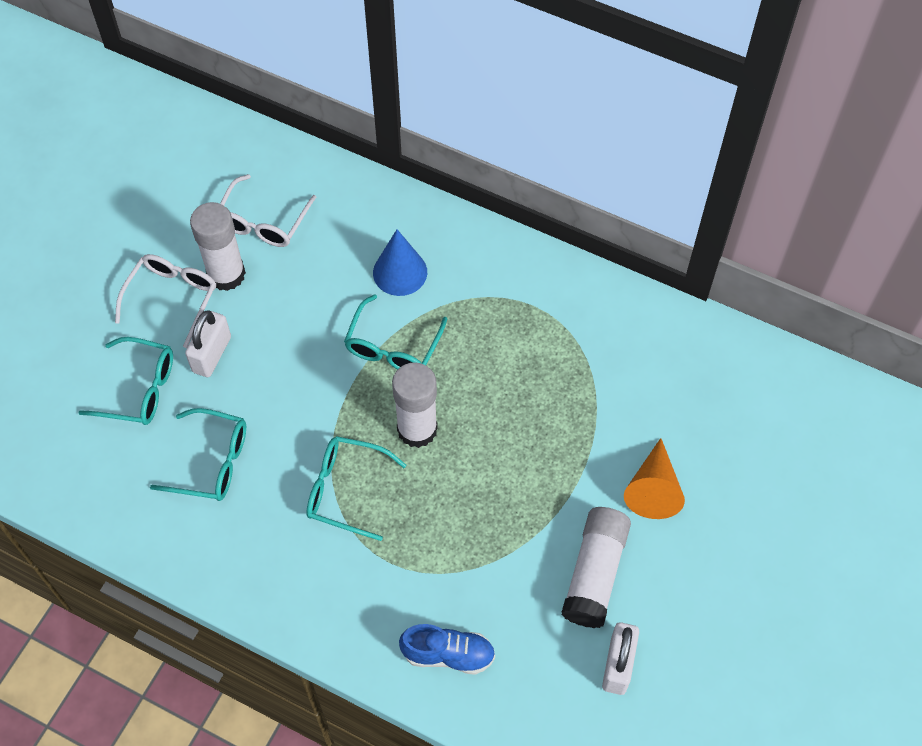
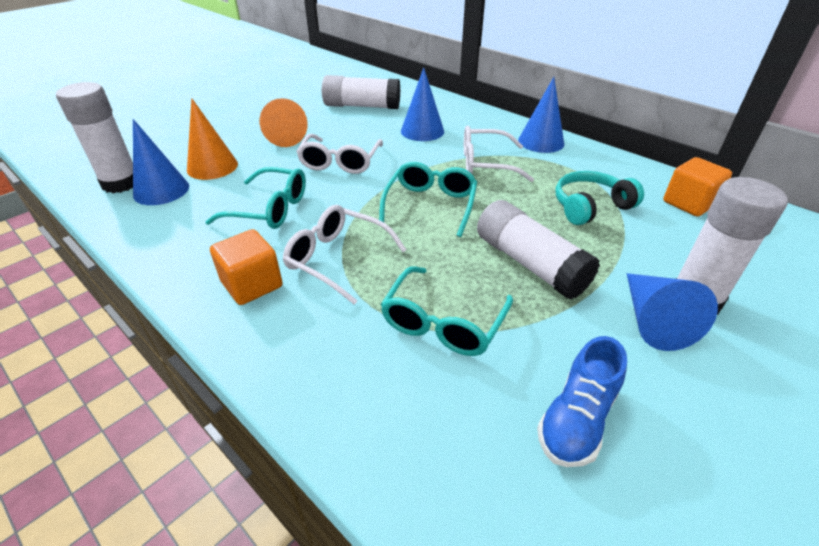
blue cone: [373,229,427,296] = 1 -> [133,119,189,205] [401,67,444,141] [518,77,564,153] [627,273,718,351] = 4
orange cone: [624,438,685,519] = 1 -> [187,98,238,180] [260,98,308,147] = 2
orange cube: none = 0 -> [210,229,283,305] [663,157,732,217] = 2
turquoise glasses: [78,337,173,425] [150,408,246,501] [306,436,407,541] [344,294,447,369] = 4 -> [205,167,306,229] [379,162,477,237] [381,266,513,356] = 3
turquoise headphones: none = 0 -> [556,171,644,225] = 1
white glasses: [115,254,216,348] [220,174,316,247] = 2 -> [283,205,407,305] [296,134,383,174] [464,126,534,182] = 3
white glue stick: [190,202,246,291] [392,362,438,448] [562,507,631,628] = 3 -> [56,82,133,193] [322,75,400,109] [477,200,600,300] [676,177,788,315] = 4
white padlock: [185,310,231,377] [602,622,639,695] = 2 -> none = 0

